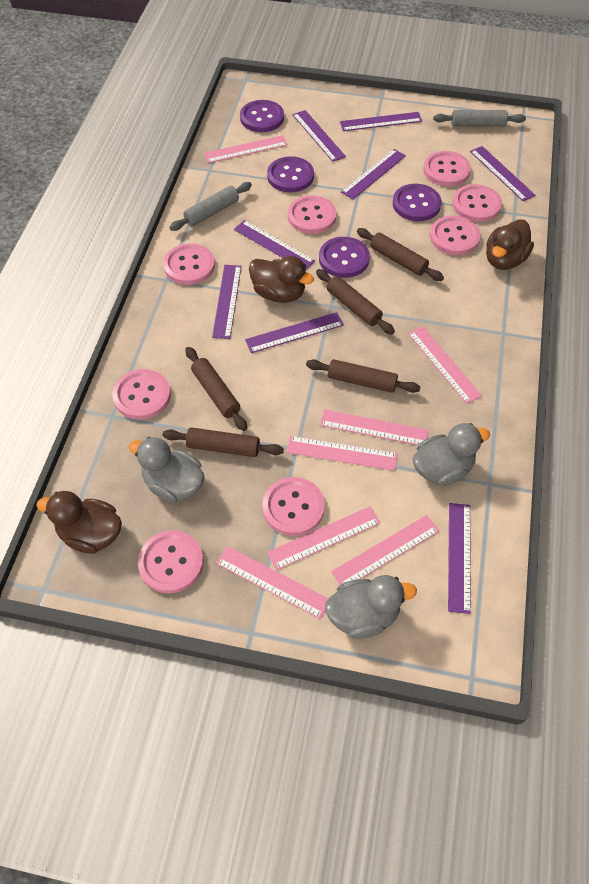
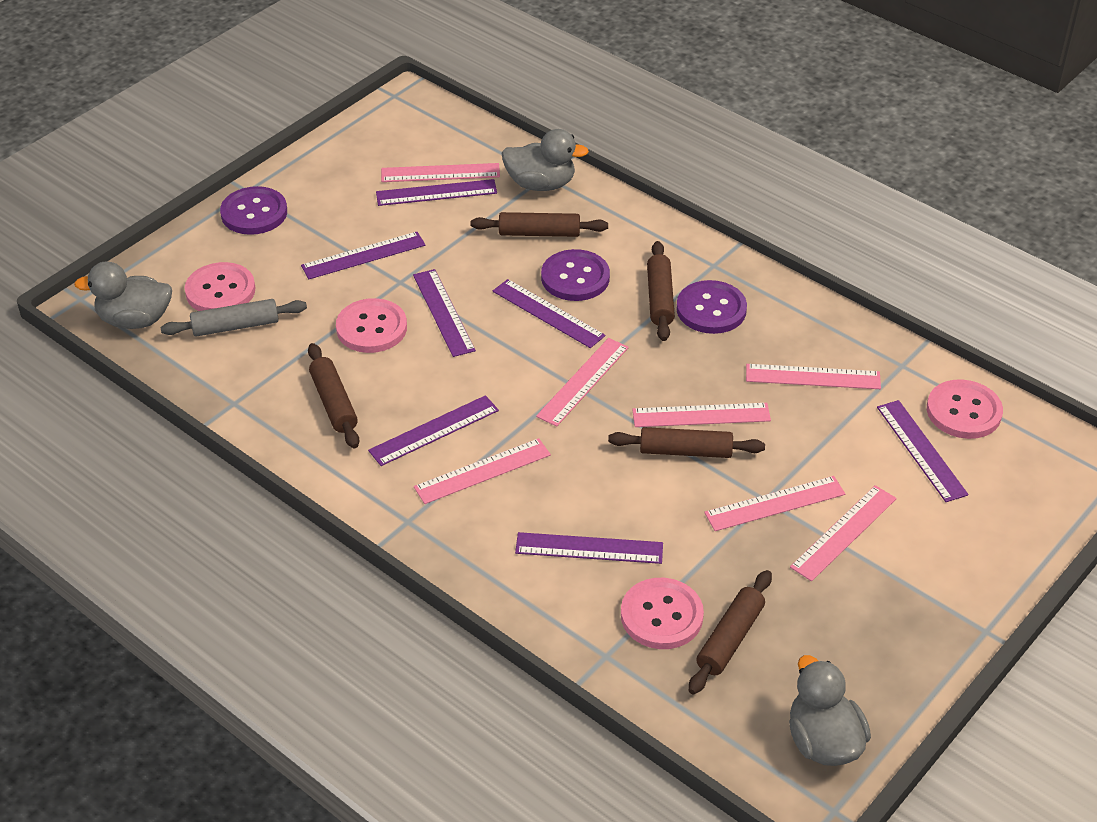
brown duck: [36,491,122,554] [249,256,314,303] [486,220,534,270] = 3 -> none = 0
grey rolling pin: [169,182,252,231] [433,110,526,127] = 2 -> [161,299,307,337] = 1
pink button: [113,369,171,420] [138,530,204,593] [163,243,215,285] [262,477,325,536] [288,195,337,234] [423,151,471,186] [430,216,480,255] [452,184,502,222] = 8 -> [185,262,255,311] [336,298,407,353] [621,578,704,649] [927,379,1003,439] = 4
purple button: [240,100,284,132] [267,156,314,192] [319,237,370,278] [393,184,441,221] = 4 -> [220,186,287,235] [541,249,610,301] [676,280,747,334] = 3
purple ruler: [212,265,241,339] [234,220,315,269] [245,312,344,353] [293,110,346,162] [340,112,422,131] [341,149,406,199] [448,503,471,614] [470,146,536,201] = 8 -> [301,232,426,279] [368,395,499,466] [376,179,497,206] [413,269,476,357] [493,279,605,348] [515,532,663,564] [877,400,969,502] = 7

